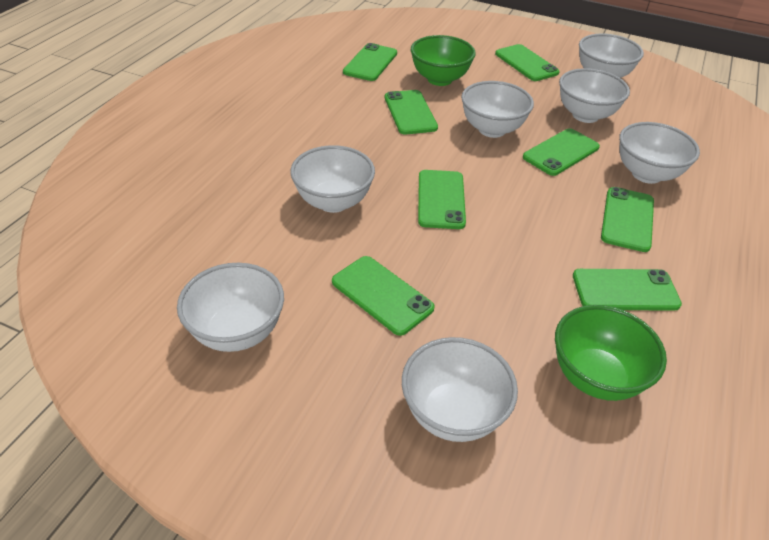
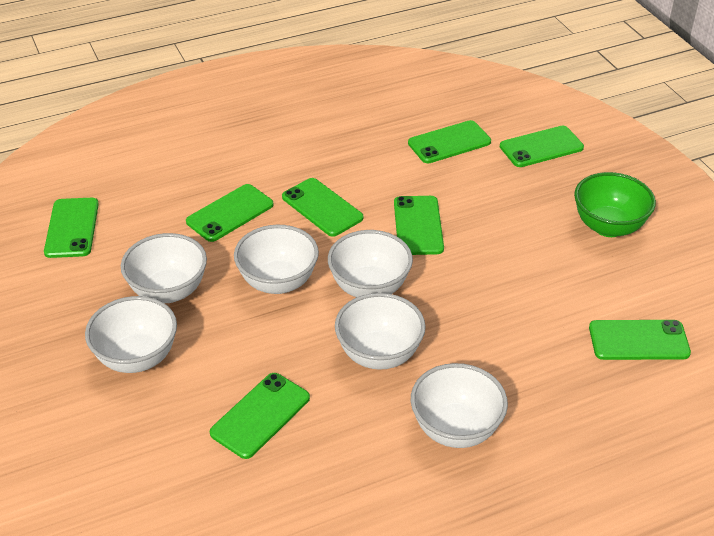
green bowl: [411,35,476,86] [555,305,667,401] = 2 -> [574,172,656,237] = 1
white bowl: [177,263,284,352] [290,145,375,213] [402,337,518,442] [461,81,534,138] [559,68,630,123] [579,33,644,78] [619,122,700,184] = 7 -> [85,296,177,373] [121,233,207,303] [234,225,319,294] [328,230,413,297] [335,293,426,370] [411,363,508,448] = 6

